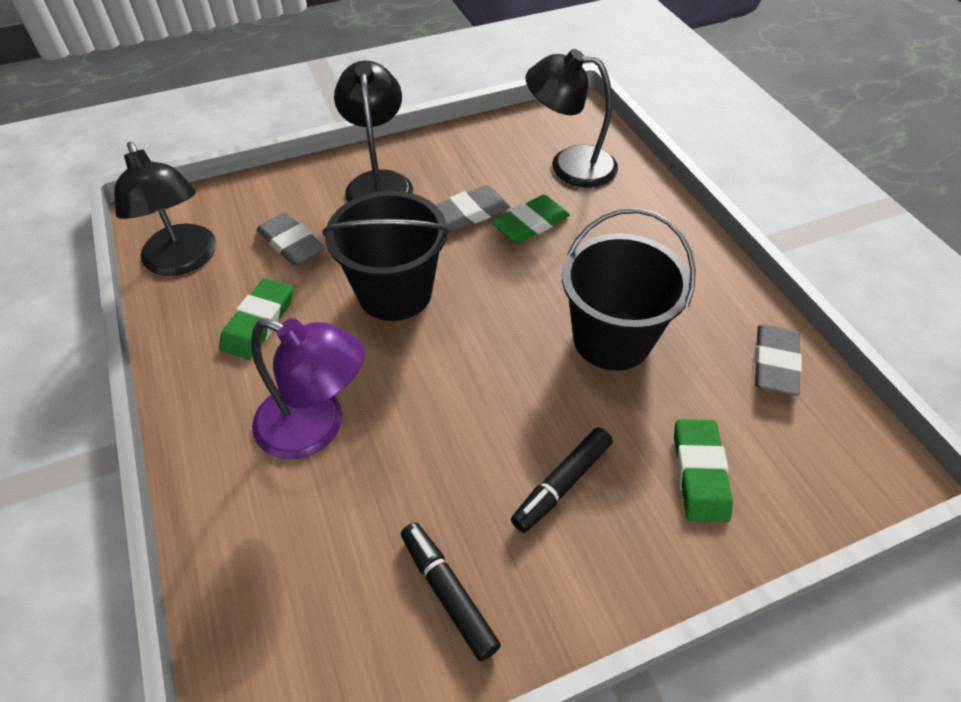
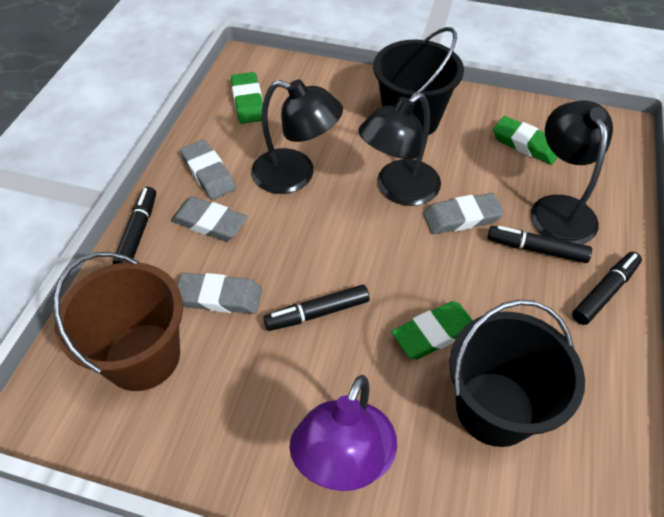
black marker: [401,522,501,662] [511,427,612,533] = 2 -> [113,187,156,264] [264,285,370,331] [487,226,592,263] [572,252,642,325] = 4
brown bucket: none = 0 -> [54,252,183,391] = 1
grey eraser: [257,212,325,266] [436,185,511,231] [754,324,802,396] = 3 -> [171,196,247,241] [177,273,262,314] [180,140,236,200] [423,193,504,234] = 4

